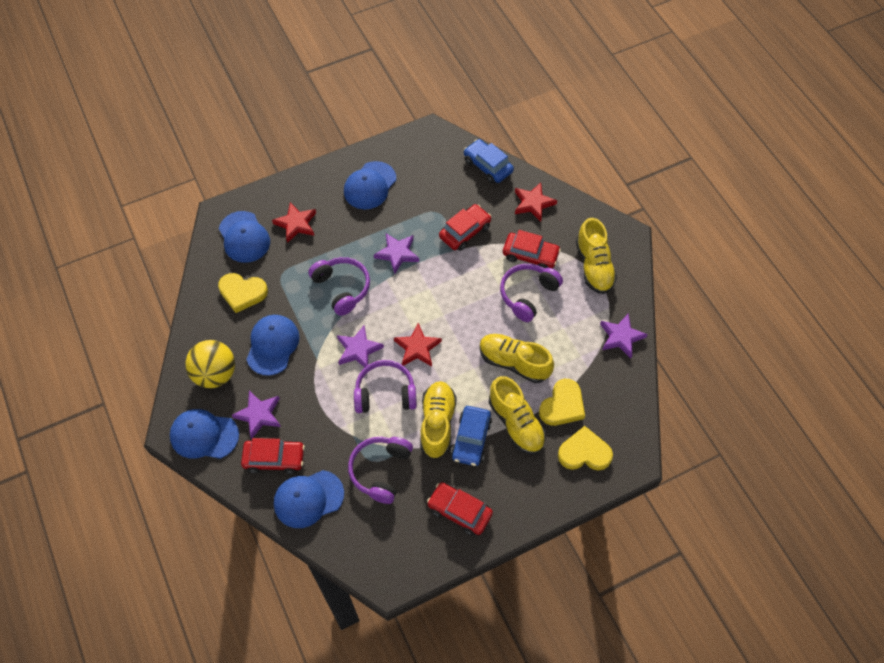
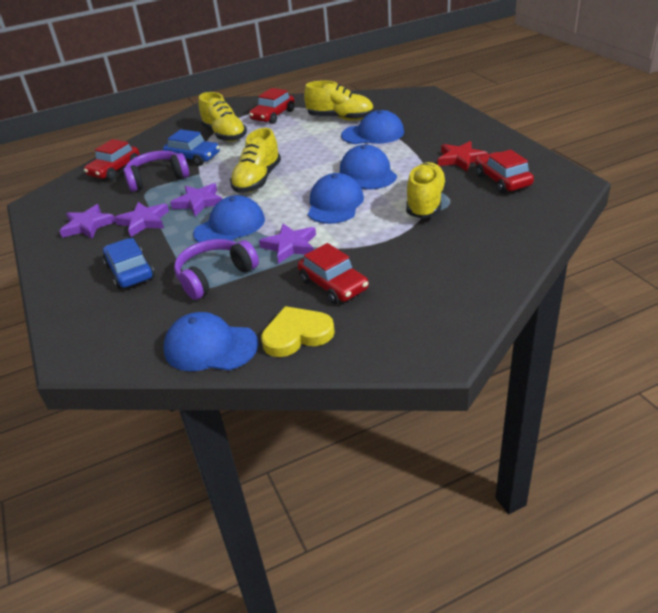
purple headphones: [308,257,370,316] [348,437,413,504] [354,360,417,413] [500,264,563,322] = 4 -> [123,151,189,192] [174,239,259,300] = 2
red star: [272,202,316,243] [394,323,442,367] [515,182,557,222] = 3 -> [438,141,488,171] = 1
yellow ball: [185,340,235,388] = 1 -> none = 0
yellow heart: [218,273,268,313] [539,379,585,426] [558,426,613,471] = 3 -> [261,306,335,357] = 1

